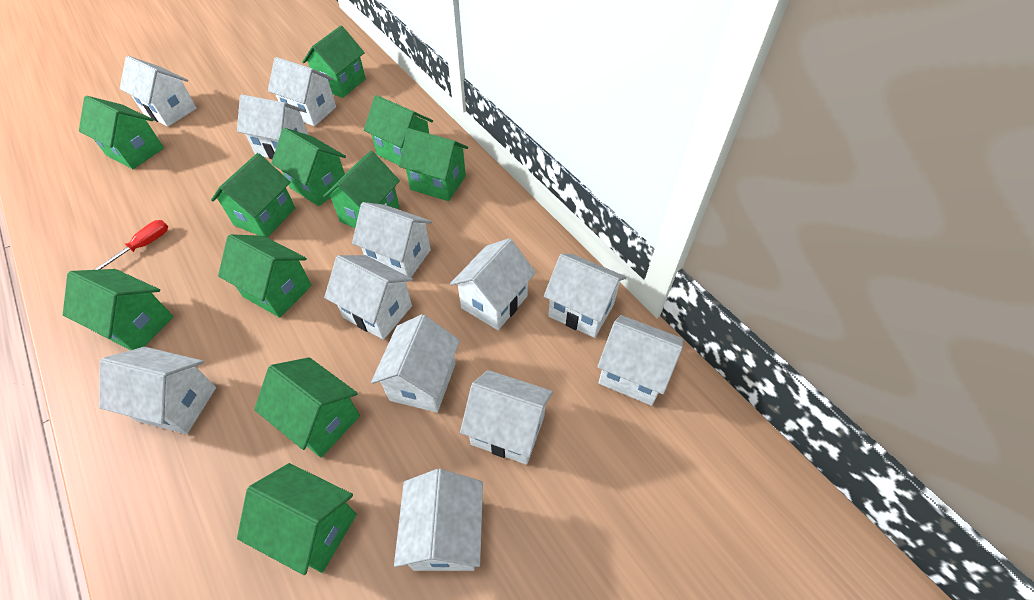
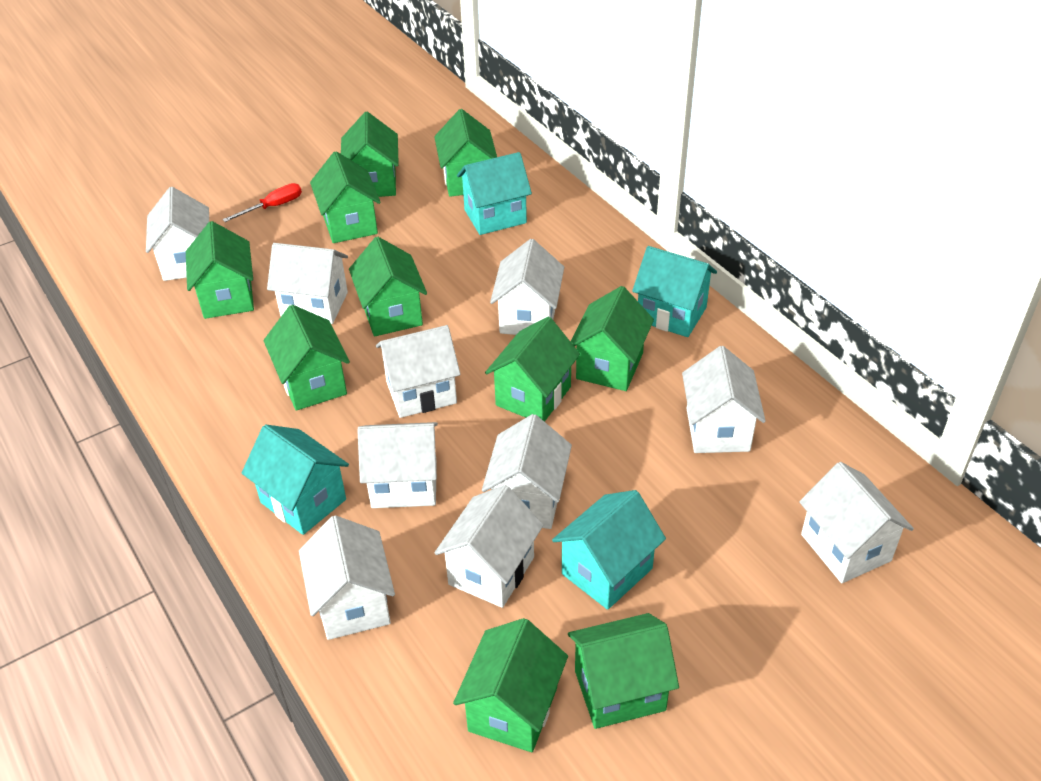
green house: [63,269,173,350] [79,96,164,169] [211,153,295,238] [218,234,312,318] [237,463,357,575] [254,357,360,458] [271,128,346,206] [302,26,366,98] [323,151,400,228] [364,95,433,165] [399,128,468,201] = 11 -> [186,221,254,319] [263,305,350,411] [310,151,381,243] [341,112,399,197] [349,237,427,336] [434,109,497,197] [453,618,568,752] [485,317,580,422] [568,613,679,729] [571,286,654,391] = 10
turquoise house: none = 0 -> [242,425,349,535] [457,152,532,235] [552,490,666,610] [632,246,717,337] = 4
white house: [99,347,216,434] [120,56,197,127] [237,94,308,159] [268,57,336,126] [324,255,413,340] [352,202,432,277] [371,314,460,412] [394,469,483,571] [450,238,536,330] [460,370,553,465] [544,254,626,338] [597,315,683,406] = 12 -> [146,187,209,281] [267,243,348,324] [299,515,395,640] [357,422,438,508] [376,325,461,418] [434,485,544,608] [482,414,572,529] [490,239,564,335] [682,346,766,453] [799,462,914,583] = 10

